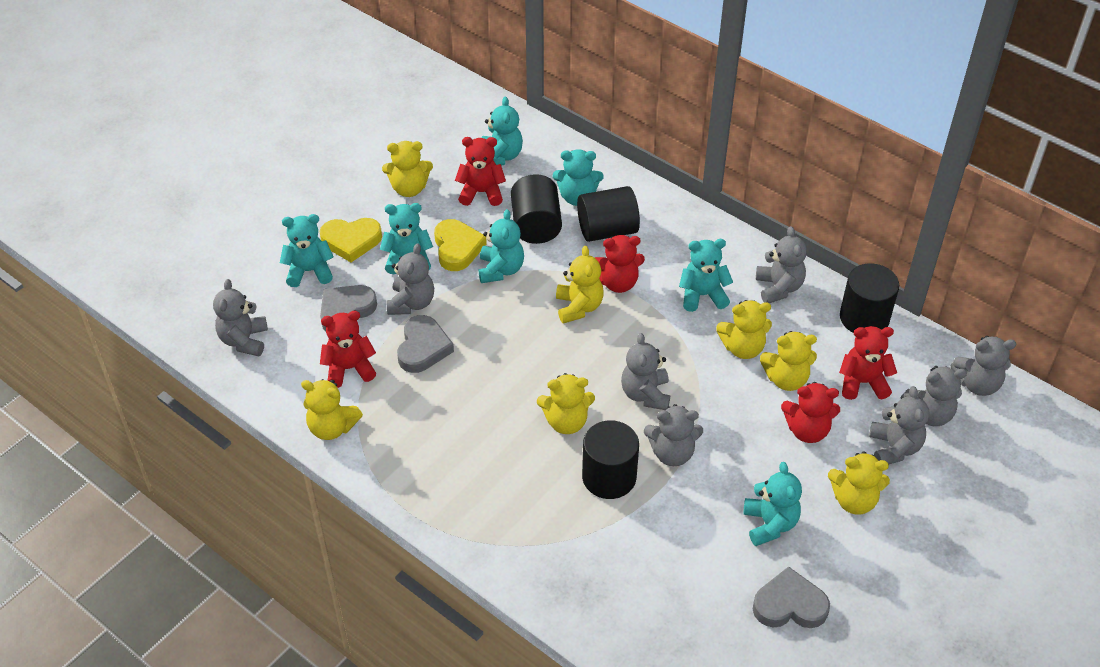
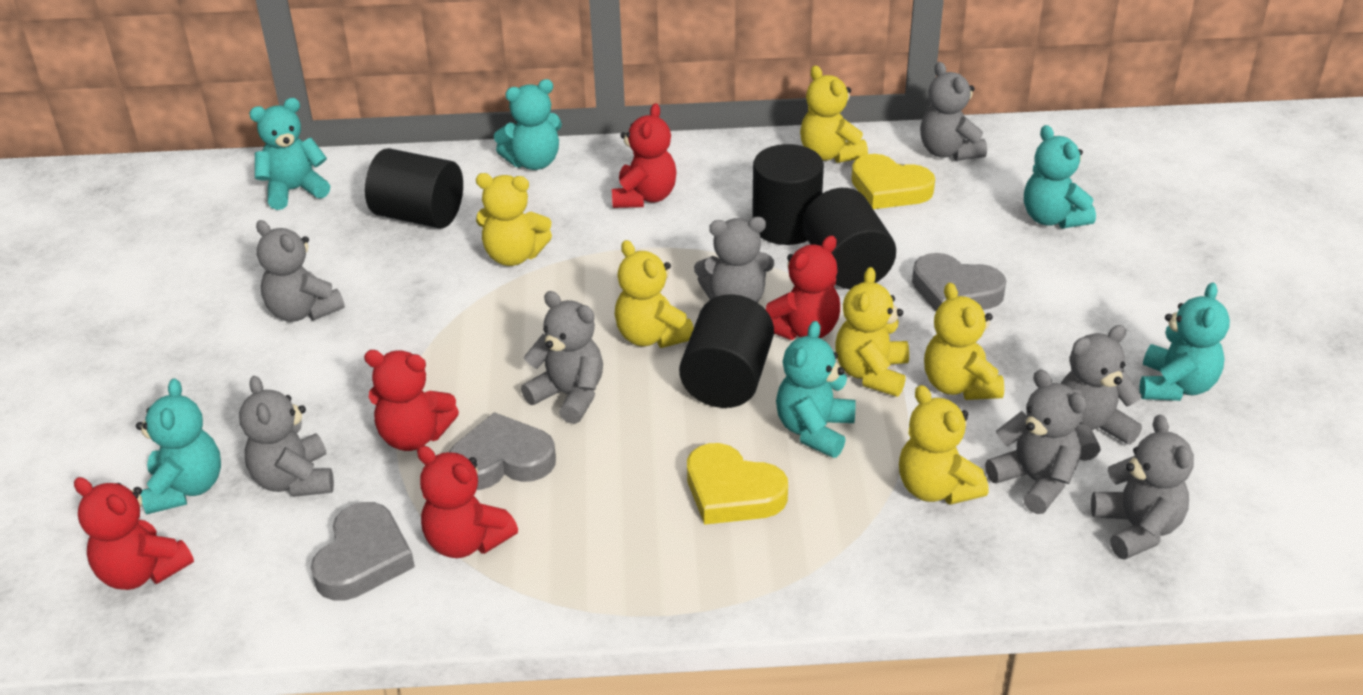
turquoise teddy bear: [280,214,334,287] [380,203,433,274] [478,209,524,283] [482,97,523,166] [553,149,604,206] [679,239,733,312] [744,462,802,546] = 7 -> [136,379,221,515] [249,98,330,210] [494,79,562,170] [776,321,856,458] [1024,125,1096,229] [1139,282,1230,401] = 6
yellow teddy bear: [301,379,363,440] [382,141,433,197] [537,373,595,434] [556,246,604,324] [716,300,772,359] [760,331,817,391] [828,452,890,515] = 7 -> [476,173,552,266] [615,240,694,348] [800,66,868,163] [835,267,909,397] [899,385,989,505] [924,283,1004,400] = 6

